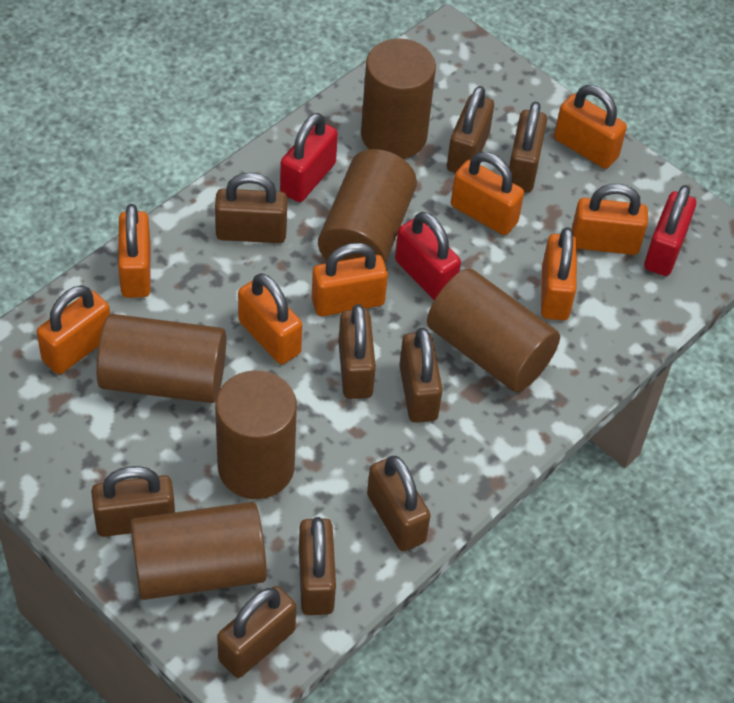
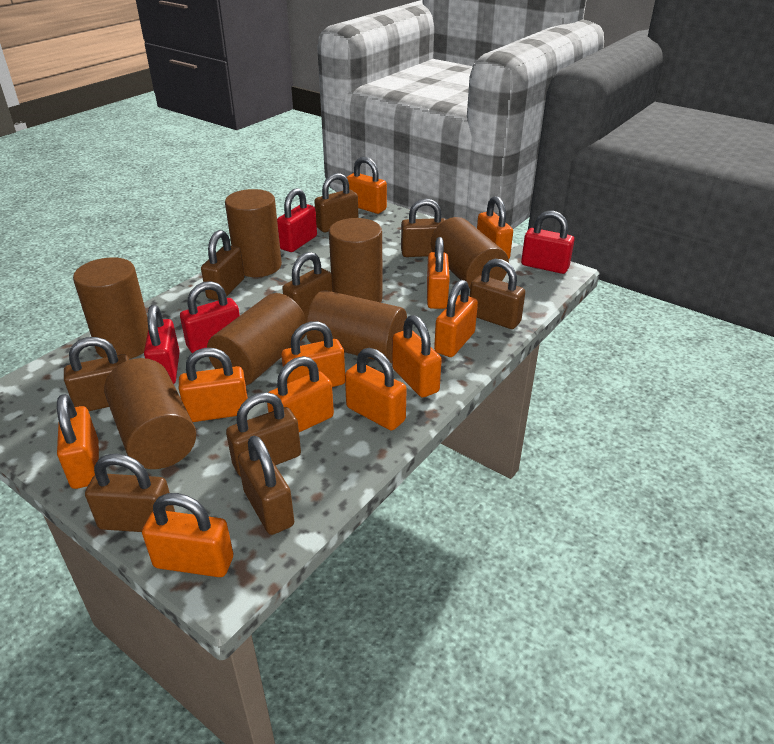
brown cylinder: [96,314,226,403] [130,502,267,600] [215,370,297,499] [318,149,417,264] [361,38,436,159] [427,269,560,392] = 6 -> [73,257,148,359] [104,358,196,469] [207,293,306,386] [225,189,282,277] [306,290,407,363] [329,218,383,303] [431,217,509,289] = 7
orange padlock: [37,286,110,374] [118,204,151,298] [238,273,302,364] [312,243,388,316] [451,152,524,235] [541,227,577,320] [554,85,627,169] [571,184,648,255] = 8 -> [57,394,99,489] [142,493,233,577] [179,348,248,422] [267,356,334,432] [281,321,345,387] [345,348,407,431] [347,157,387,214] [392,315,442,397] [427,237,450,309] [434,280,478,357] [477,196,513,259] = 11
red padlock: [280,113,338,202] [395,212,461,300] [644,185,696,276] = 3 -> [144,305,180,384] [180,281,240,353] [277,188,317,252] [521,211,574,274] = 4

